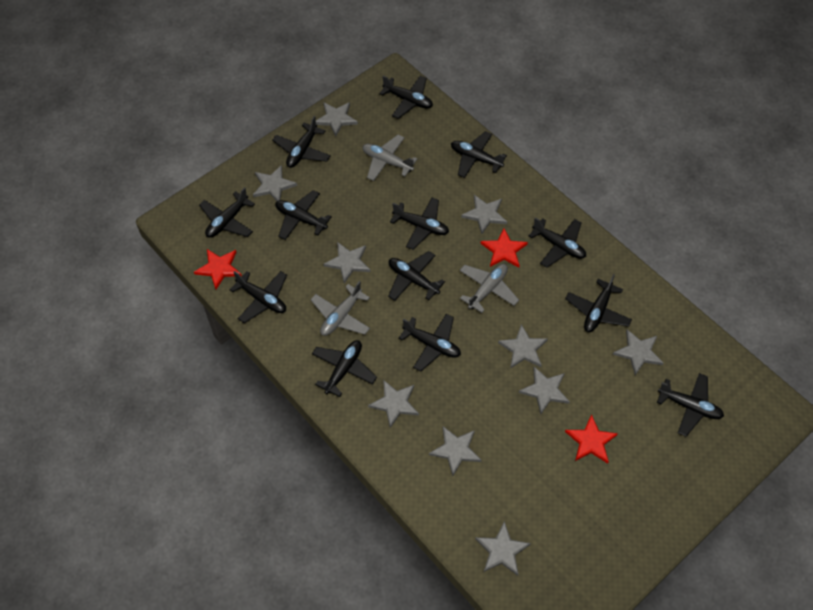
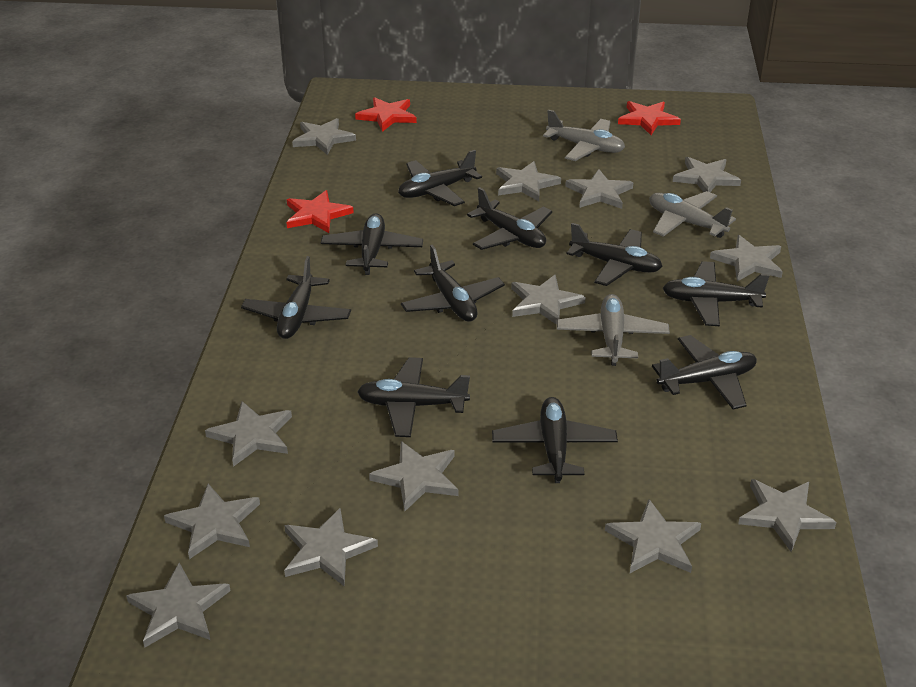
black plane: [199,187,255,238] [230,271,287,323] [272,116,331,168] [275,190,332,240] [312,340,377,397] [379,75,433,119] [388,251,445,301] [390,198,449,250] [399,314,461,372] [451,131,507,178] [529,217,586,268] [565,274,632,332] [657,373,724,437] = 13 -> [241,256,351,339] [321,213,423,275] [357,357,470,437] [398,150,482,206] [401,245,505,322] [467,187,552,250] [492,397,618,483] [566,223,663,286] [652,335,757,410] [663,261,769,326] = 10
grey star: [253,165,297,201] [316,102,358,136] [323,242,370,283] [368,380,419,428] [429,426,482,476] [461,195,507,234] [475,521,531,576] [498,324,548,369] [519,367,570,414] [613,330,663,375] = 10 -> [126,563,231,647] [164,484,260,559] [205,401,292,467] [284,508,378,587] [292,118,356,155] [369,441,458,512] [496,161,561,201] [511,275,585,325] [565,169,634,209] [605,499,701,573] [673,157,741,192] [710,235,783,281] [738,479,836,552] = 13

